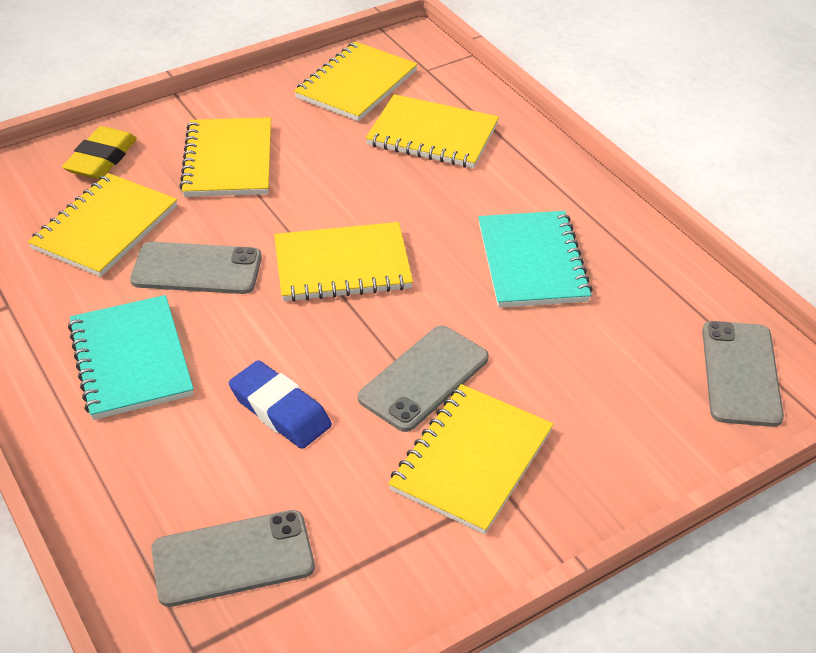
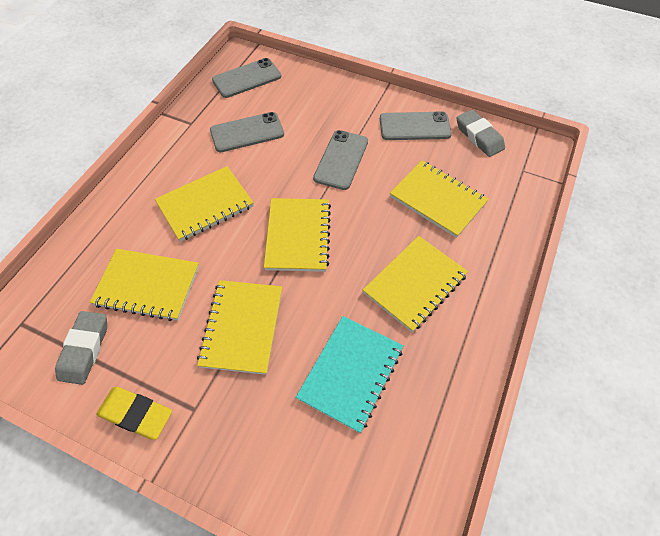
blue eraser: [229,360,332,449] = 1 -> none = 0
grey eraser: none = 0 -> [55,311,107,385] [457,110,505,157] = 2
turquoise notebook: [68,295,194,420] [478,211,592,308] = 2 -> [296,316,403,433] = 1

